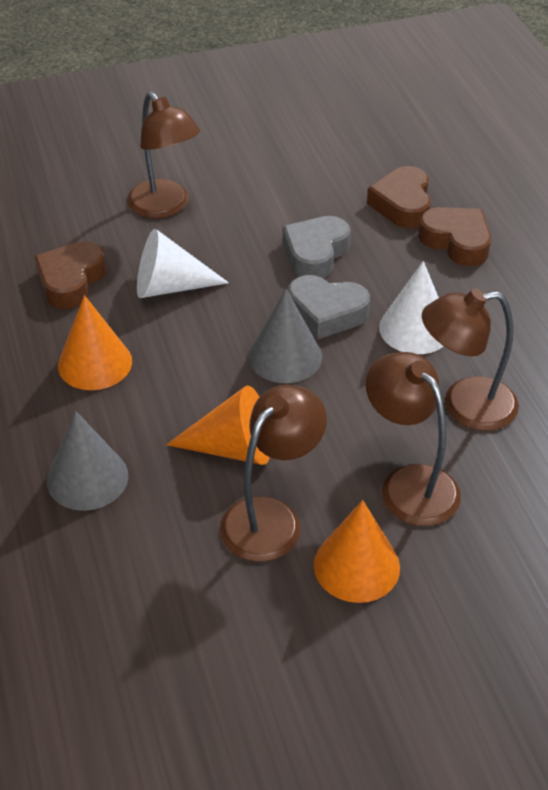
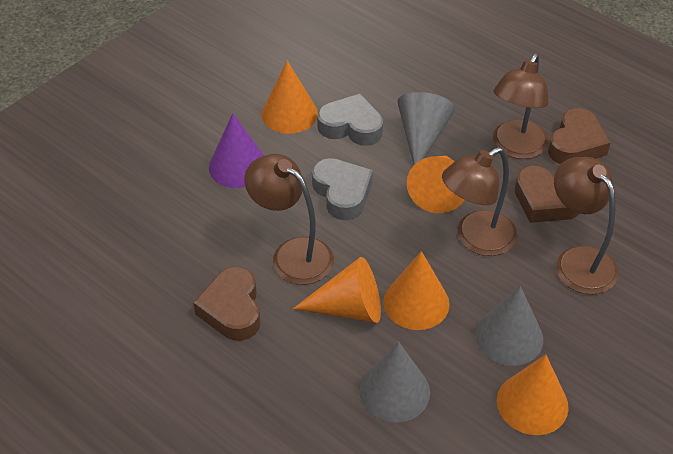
grey cone: [47,411,128,511] [248,289,322,383] = 2 -> [359,342,430,423] [398,92,455,165] [475,286,543,366] = 3
orange cone: [58,295,132,390] [166,386,270,465] [314,500,400,603] = 3 -> [261,60,318,134] [293,257,381,323] [383,251,450,330] [407,156,464,213] [497,354,569,435] = 5
purple cone: none = 0 -> [209,113,264,188] = 1
white cone: [137,229,229,298] [379,261,444,354] = 2 -> none = 0

